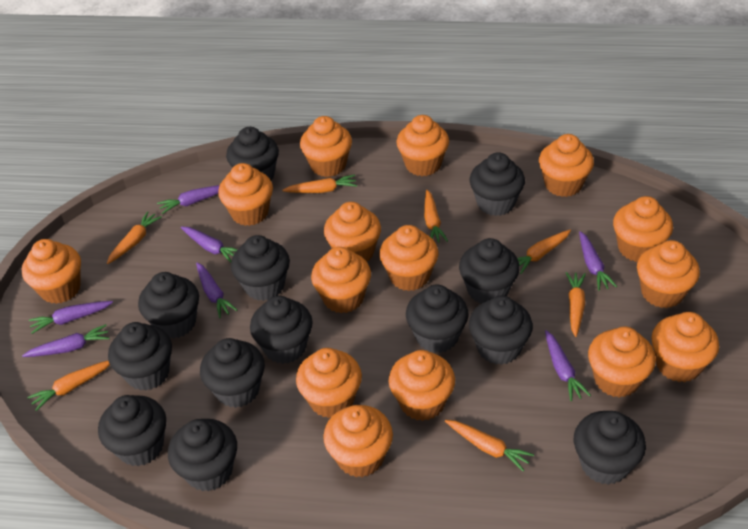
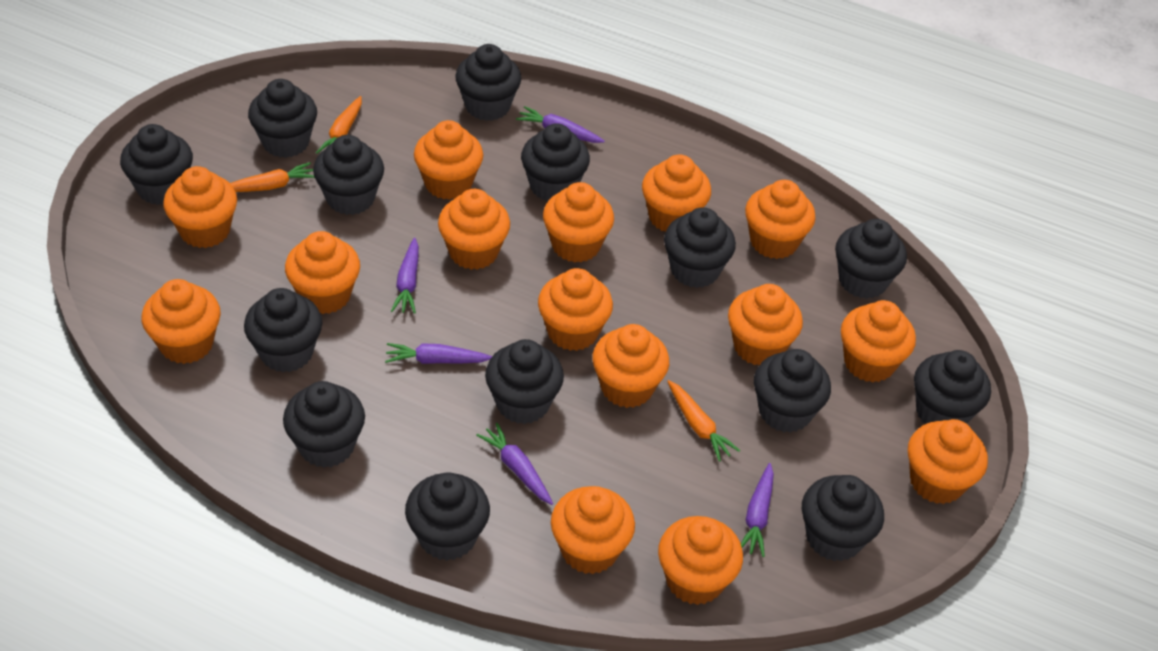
black cupcake: [98,395,166,466] [108,322,172,391] [138,272,199,339] [168,419,237,491] [200,338,265,408] [226,127,279,181] [231,235,290,301] [250,296,313,364] [406,284,469,353] [459,238,520,304] [469,152,525,216] [469,295,533,365] [574,411,646,485] = 13 -> [120,124,193,205] [244,288,322,372] [248,79,317,158] [283,381,365,468] [313,135,384,215] [405,473,490,561] [455,44,521,121] [485,339,564,424] [521,123,590,202] [664,207,736,288] [754,349,831,433] [802,475,884,561] [835,219,907,299] [914,350,991,424] = 14
orange carrot: [27,360,110,411] [107,211,162,264] [282,175,357,193] [424,190,448,243] [445,420,534,472] [517,230,571,274] [566,272,586,337] = 7 -> [230,162,315,192] [316,96,362,154] [667,380,740,461] = 3
purple carrot: [22,324,110,357] [29,301,113,334] [157,185,220,214] [180,226,238,263] [196,262,237,318] [545,330,591,401] [579,231,617,291] = 7 -> [385,343,492,364] [391,238,419,313] [476,423,553,505] [516,106,605,143] [741,463,774,557] = 5

